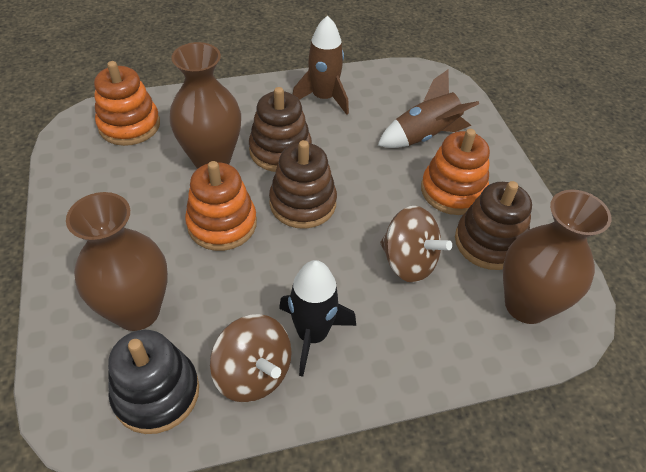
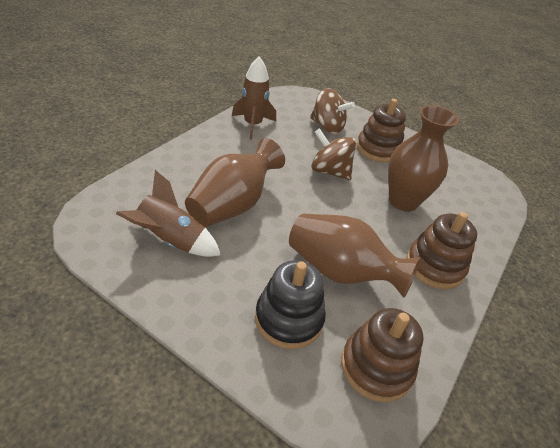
black rocket: [279,260,356,377] = 1 -> none = 0
orange stacking toy: [94,61,160,146] [185,161,257,251] [421,129,490,215] = 3 -> none = 0

